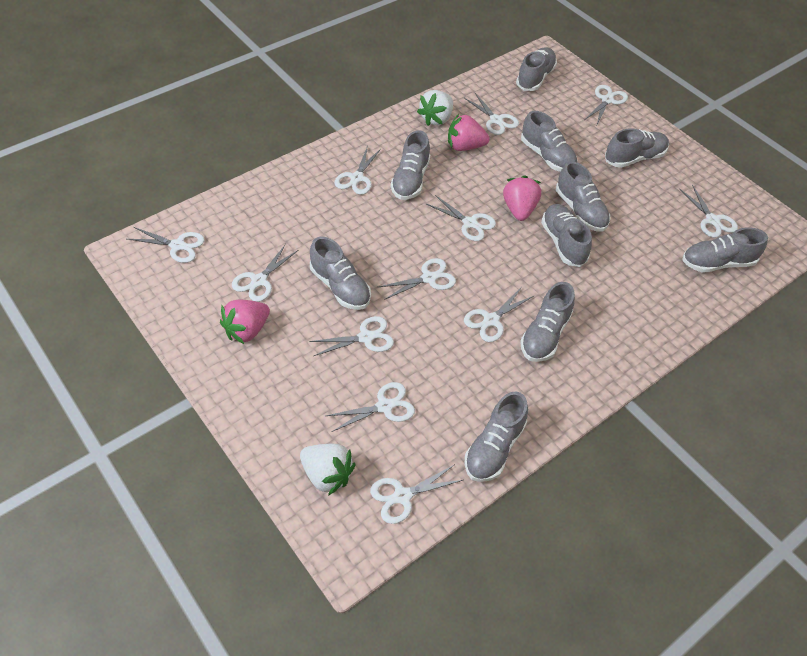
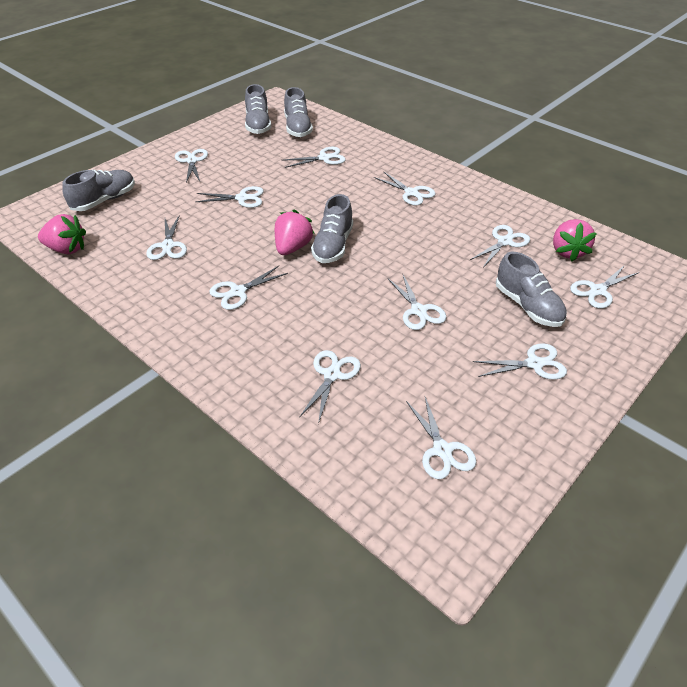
grey shoe: [310,237,371,310] [391,130,430,200] [465,392,528,482] [516,47,557,91] [520,282,575,362] [521,111,578,172] [541,204,592,267] [556,161,610,232] [605,128,669,168] [682,228,768,273] = 10 -> [62,170,135,211] [245,84,271,134] [284,87,313,137] [311,194,353,263] [496,252,567,327] = 5
white strawberry: [300,444,356,496] [417,90,453,126] = 2 -> none = 0

